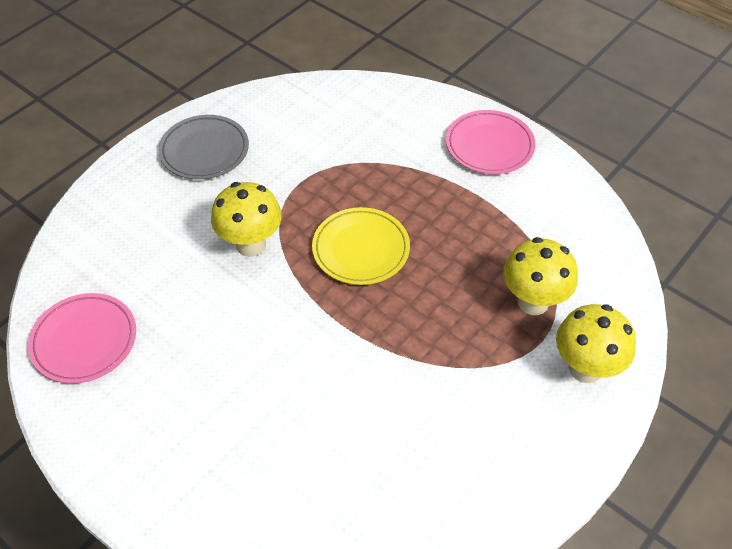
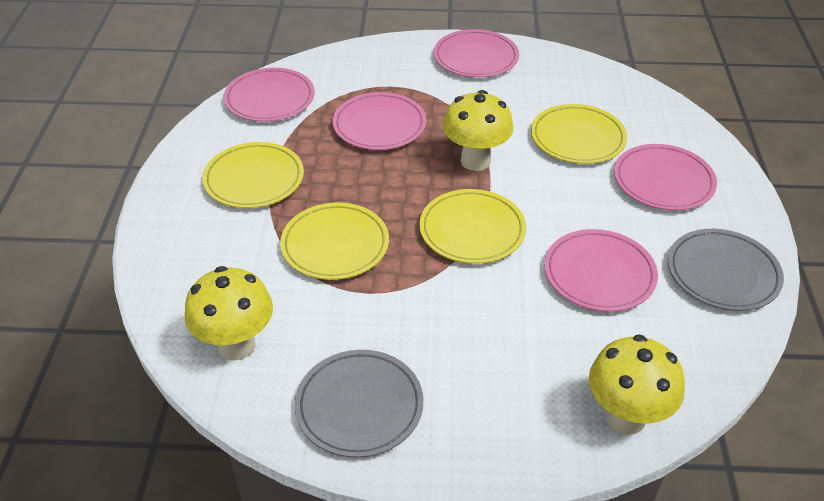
grey plate: [159,115,249,180] = 1 -> [295,350,423,458] [668,229,784,311] = 2
pink plate: [28,293,136,384] [446,110,535,174] = 2 -> [224,68,315,122] [333,92,426,150] [434,29,519,78] [544,229,658,312] [614,144,717,211] = 5
yellow plate: [312,207,410,285] = 1 -> [202,142,304,208] [280,203,389,280] [419,189,526,264] [531,104,627,164] = 4

